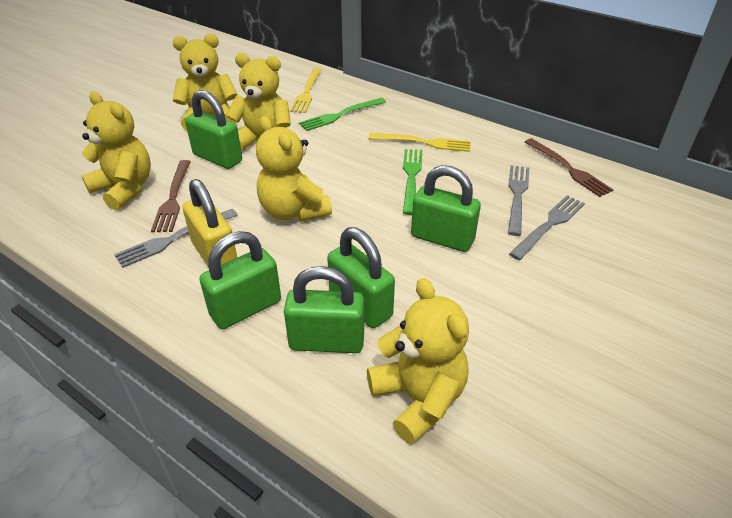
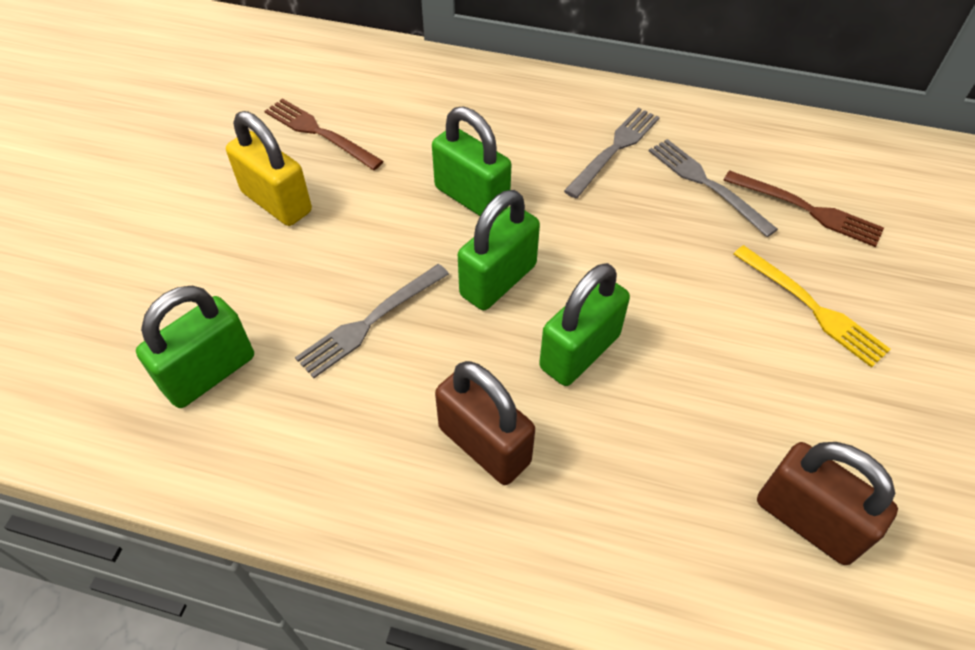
brown padlock: none = 0 -> [435,361,535,485] [757,442,898,565] = 2
green fork: [299,98,386,131] [403,149,422,215] = 2 -> none = 0
green padlock: [185,90,242,169] [199,231,281,329] [284,266,364,353] [327,227,395,328] [411,165,481,252] = 5 -> [136,286,254,408] [432,106,511,217] [458,190,540,310] [539,263,630,386] = 4
yellow fork: [290,68,322,113] [369,133,471,152] = 2 -> [734,245,891,368] = 1
yellow teddy bear: [82,91,151,210] [173,34,238,131] [226,53,291,151] [256,116,332,222] [367,278,469,444] = 5 -> none = 0

